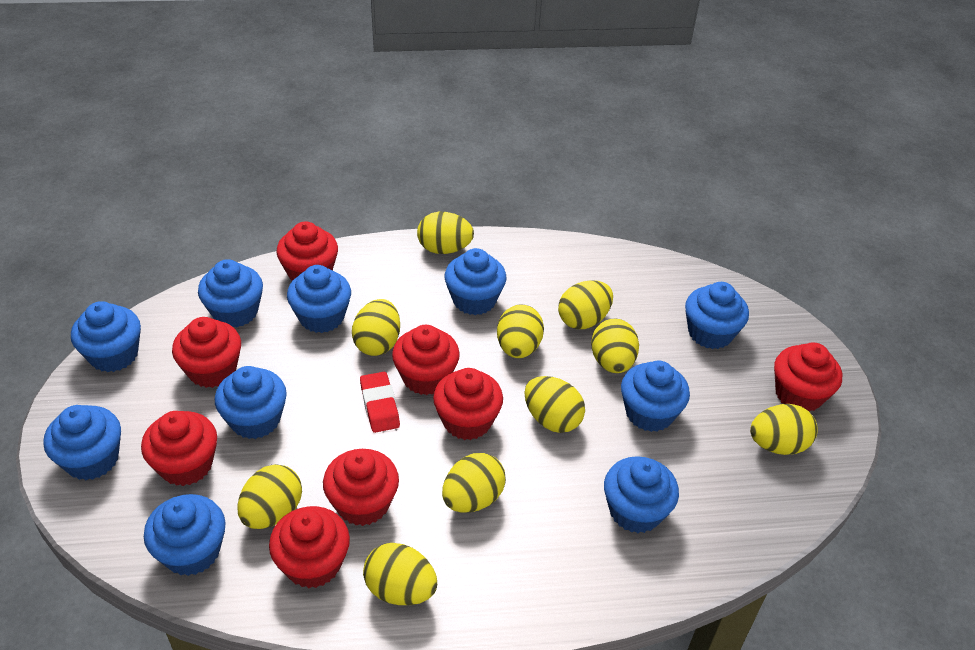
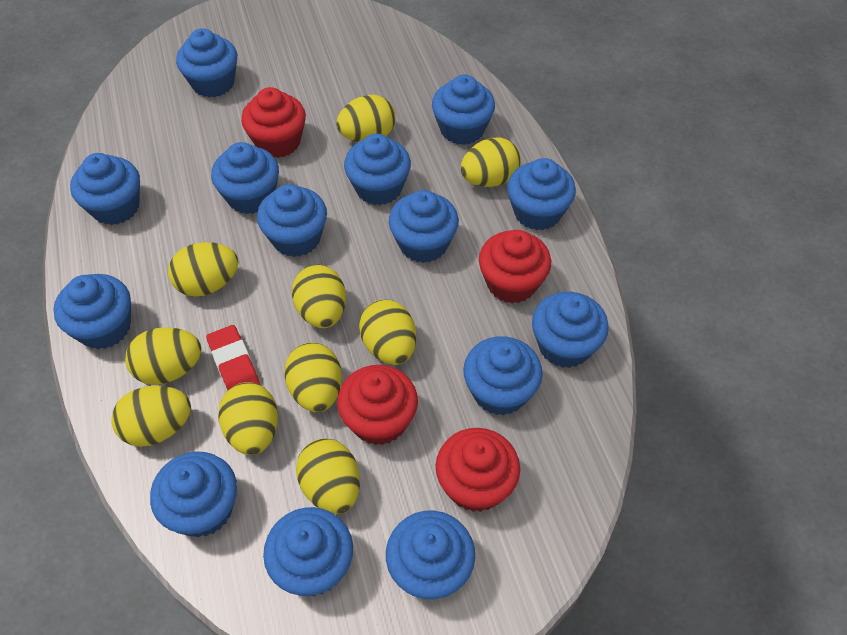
blue cupcake: [43,405,121,480] [71,301,141,372] [144,494,225,576] [198,259,263,327] [215,366,287,439] [287,265,351,333] [445,248,506,315] [604,456,679,533] [621,361,690,432] [685,282,749,349] = 10 -> [53,274,131,349] [70,153,140,225] [150,452,237,537] [176,28,237,97] [211,142,279,214] [257,184,327,257] [263,507,353,596] [344,134,411,205] [386,510,475,600] [389,190,459,263] [432,74,495,145] [463,336,543,415] [507,158,576,230] [532,292,609,368] = 14
red cupcake: [141,411,217,486] [172,317,241,388] [269,506,350,588] [276,221,338,281] [323,449,399,526] [392,325,460,395] [433,368,503,440] [774,343,842,412] = 8 -> [241,87,306,158] [337,365,418,445] [436,428,520,512] [479,230,551,303] = 4

